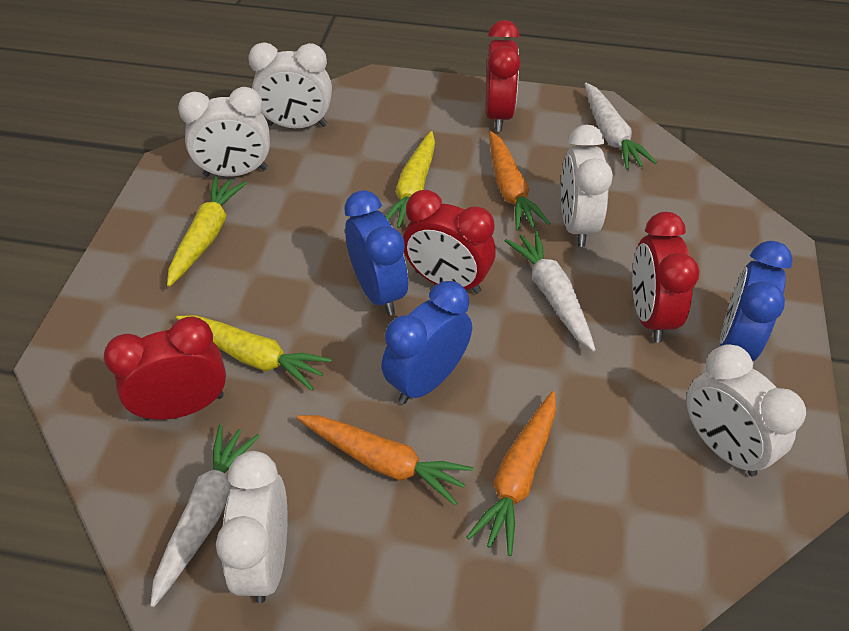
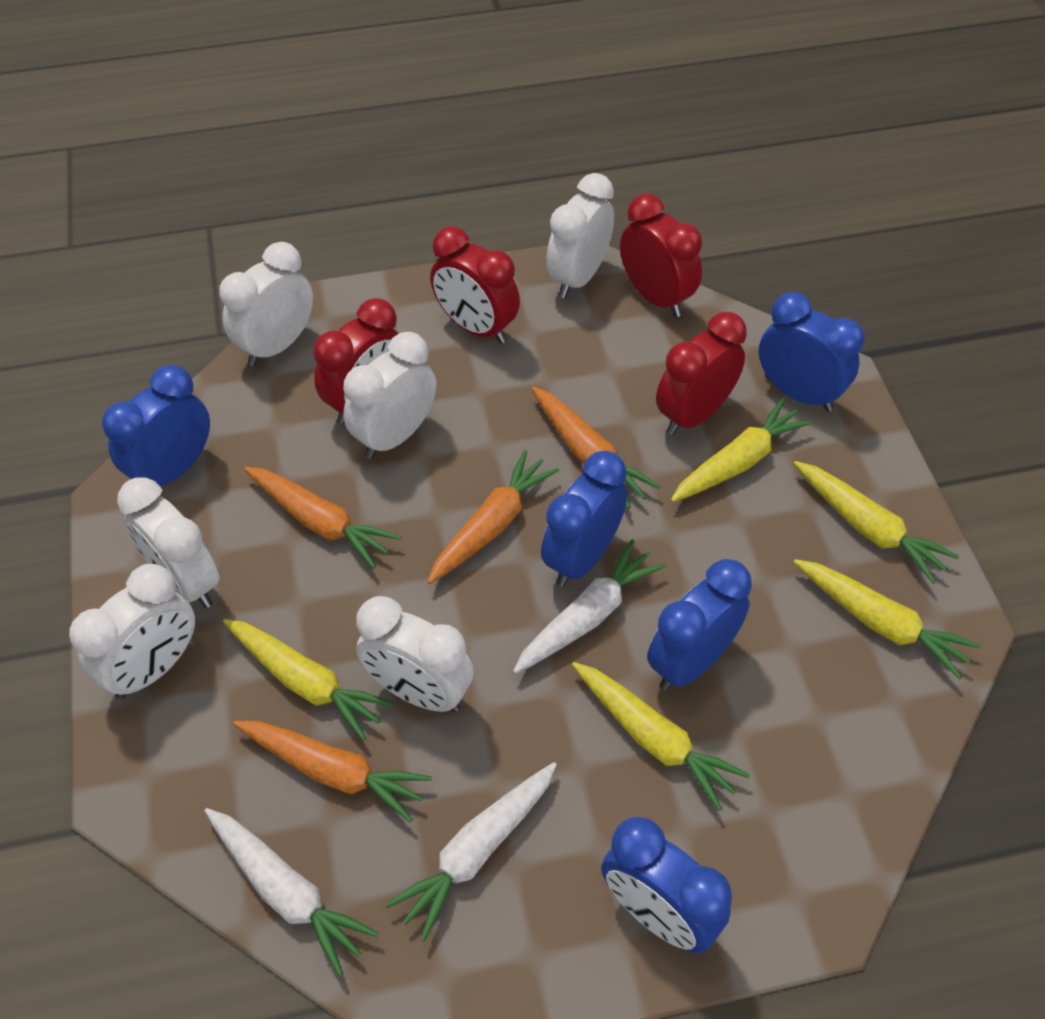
blue clock: [344,190,408,315] [381,281,472,404] [720,241,793,361] = 3 -> [102,365,210,486] [541,451,627,587] [601,817,732,953] [647,559,752,691] [759,292,865,412] = 5
orange carrot: [297,415,473,506] [467,391,556,556] [489,131,550,231] = 3 -> [233,721,432,822] [244,467,401,569] [427,450,559,584] [531,386,661,509] = 4
white clock: [178,87,270,177] [216,451,288,603] [249,42,332,128] [561,125,613,247] [686,344,806,476] = 5 -> [69,564,195,699] [117,477,220,608] [219,242,313,366] [343,332,436,459] [356,596,474,712] [546,173,614,298] = 6
yellow carrot: [167,176,247,287] [176,315,332,391] [386,131,435,228] = 3 -> [223,619,394,741] [572,662,750,811] [671,398,813,502] [793,461,959,584] [793,559,981,680] = 5

